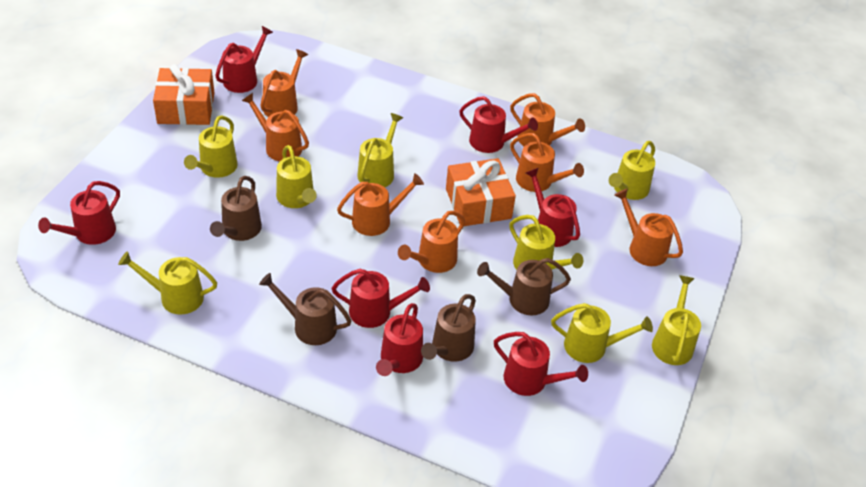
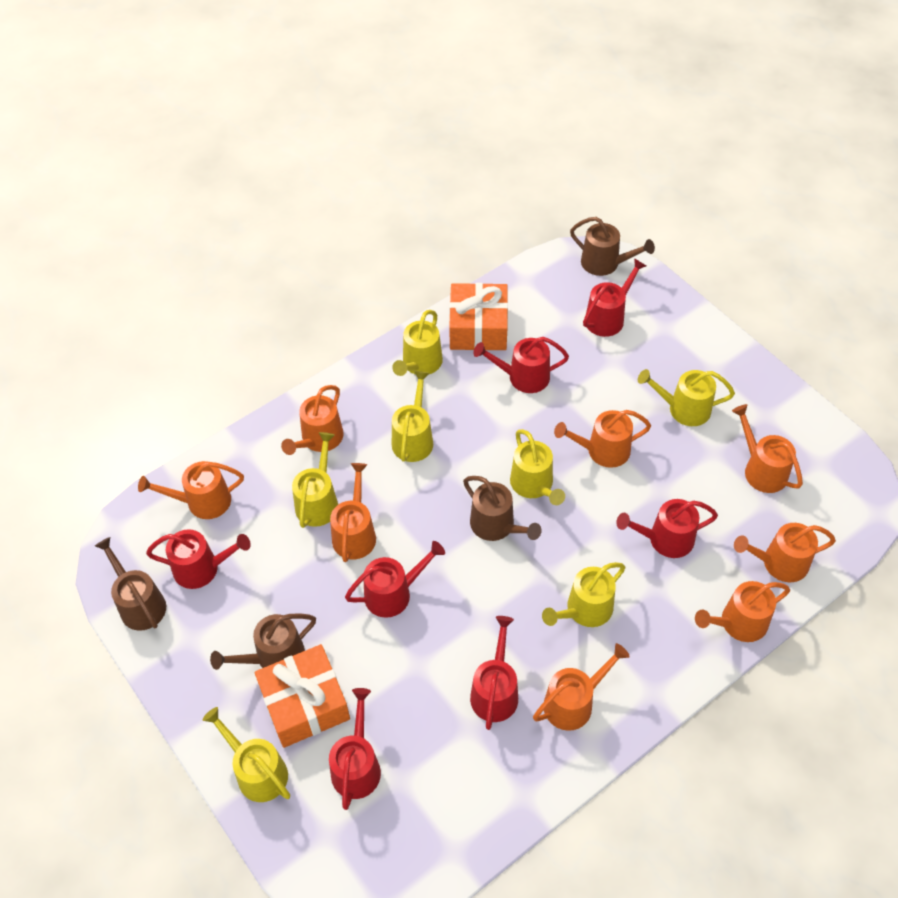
orange watering can: [242,93,309,161] [260,49,308,117] [337,173,424,236] [398,211,465,273] [510,93,585,146] [510,133,584,192] [615,189,683,266] = 7 -> [138,461,244,519] [281,385,344,455] [330,463,376,562] [533,643,630,731] [554,410,651,468] [695,581,790,642] [732,404,803,493] [734,523,836,582] = 8
yellow watering can: [118,251,217,315] [184,115,238,178] [276,145,317,208] [357,113,403,187] [510,215,583,270] [551,303,653,363] [609,141,655,200] [652,275,701,365] = 8 -> [202,707,290,802] [292,432,338,528] [392,310,443,376] [392,371,433,462] [510,429,565,505] [542,562,626,627] [638,369,735,426] = 7

